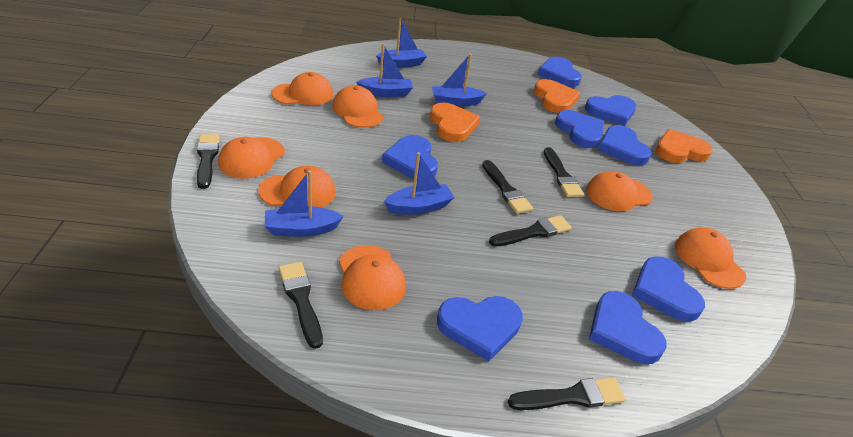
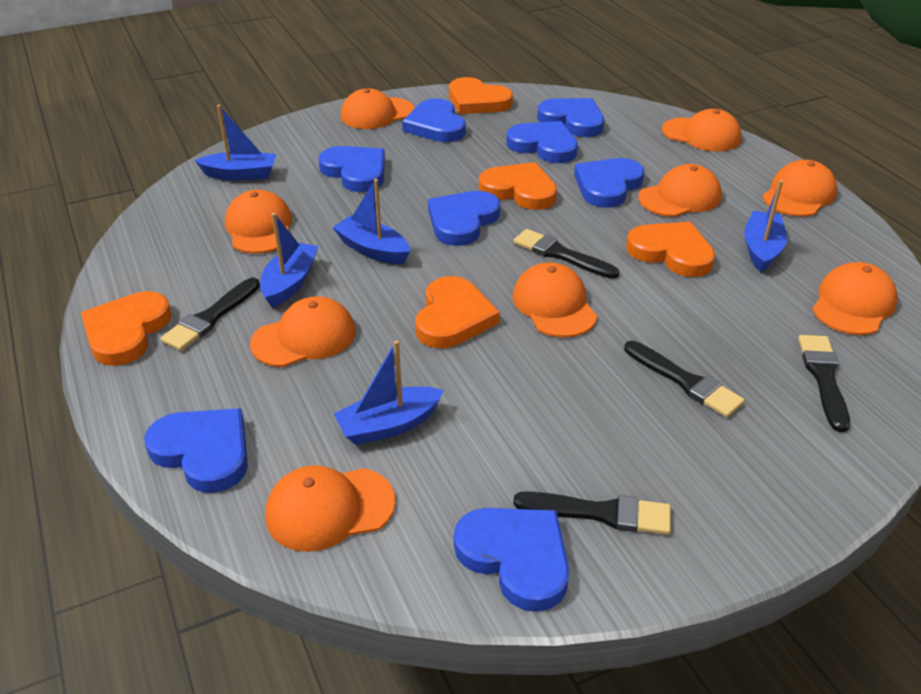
black brush: [197,134,220,189] [279,262,323,349] [482,160,533,214] [489,215,572,247] [508,378,626,410] [544,147,584,197] = 6 -> [160,278,260,351] [513,229,619,279] [513,491,671,535] [624,341,745,417] [798,335,850,432] = 5
orange cap: [218,137,285,178] [259,166,336,208] [272,72,333,105] [332,85,383,128] [339,245,406,310] [586,171,653,211] [675,227,746,289] = 7 -> [225,190,292,254] [250,296,356,367] [265,465,396,552] [341,88,414,129] [513,262,597,338] [638,164,722,217] [662,109,741,151] [762,160,837,216] [812,262,898,335] = 9
orange heart: [430,102,480,142] [534,79,580,113] [656,129,712,163] = 3 -> [81,291,172,366] [415,276,500,348] [449,77,513,114] [479,162,557,210] [626,222,715,277] = 5

